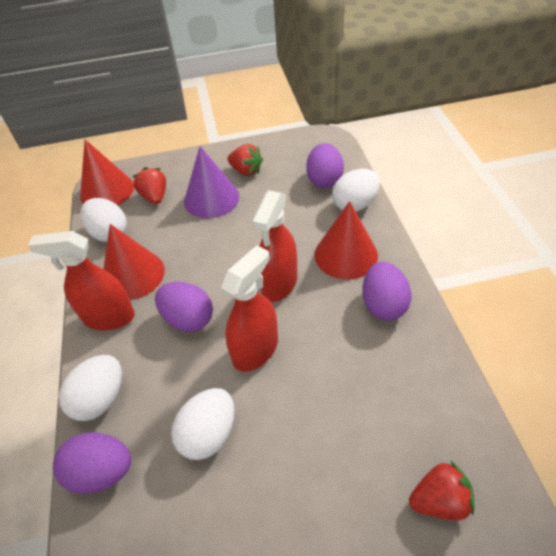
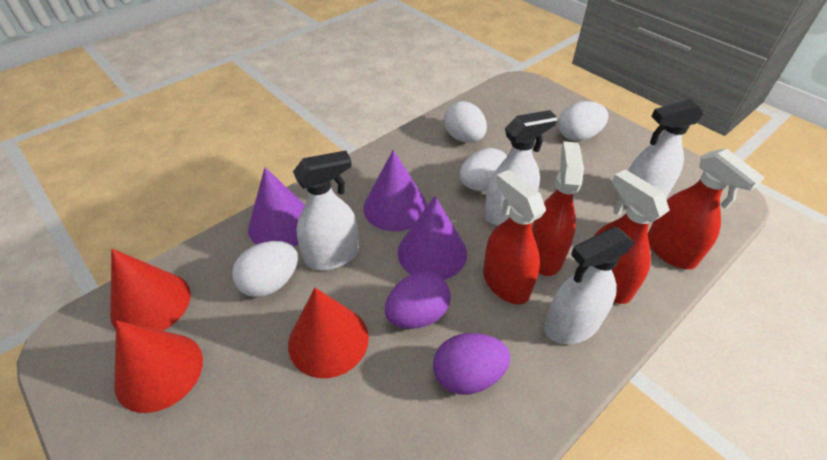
purple cone: [184,146,239,218] = 1 -> [248,167,305,247] [363,150,427,231] [398,196,467,280] = 3
purple egg: [53,432,131,494] [155,282,213,332] [306,143,344,188] [362,262,411,320] = 4 -> [385,272,451,329] [433,333,511,395] = 2
red spray bottle: [28,231,135,330] [221,245,278,372] [252,190,297,302] = 3 -> [483,170,546,304] [532,141,584,276] [594,169,670,304] [648,148,765,269] = 4
red strawberry: [132,167,166,204] [227,144,263,176] [409,460,475,520] = 3 -> none = 0
white spray bottle: none = 0 -> [293,151,359,270] [484,110,557,226] [544,227,635,344] [618,99,703,207] = 4

